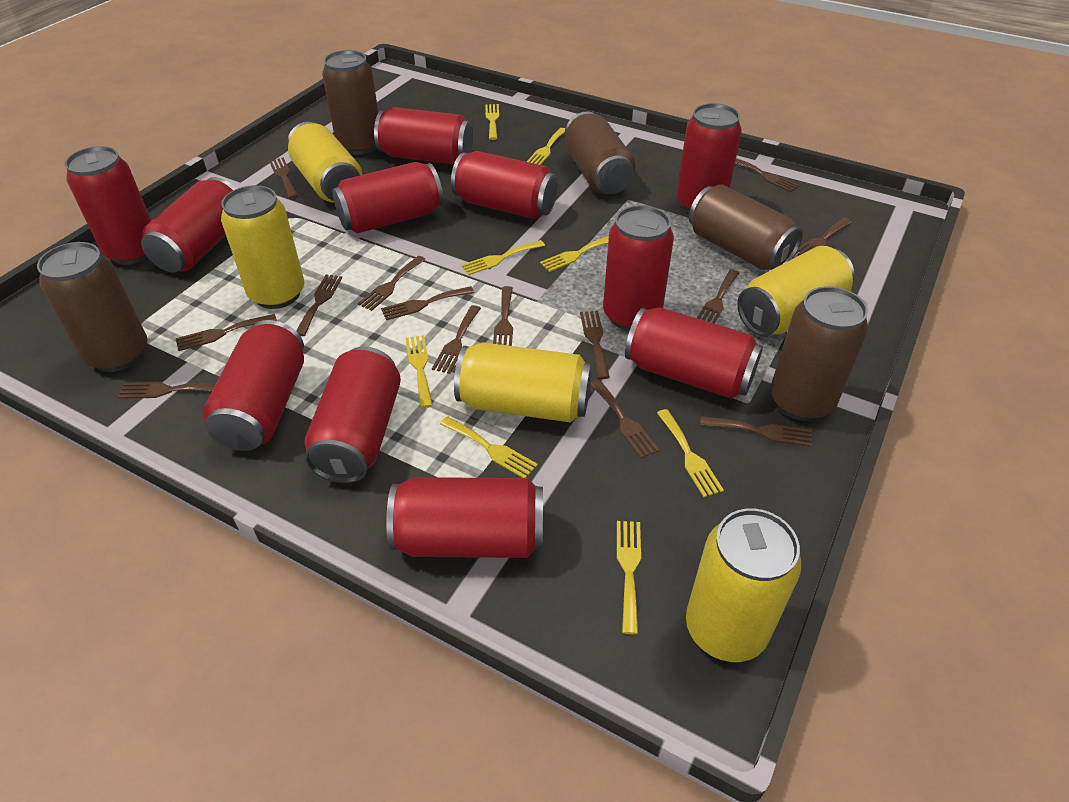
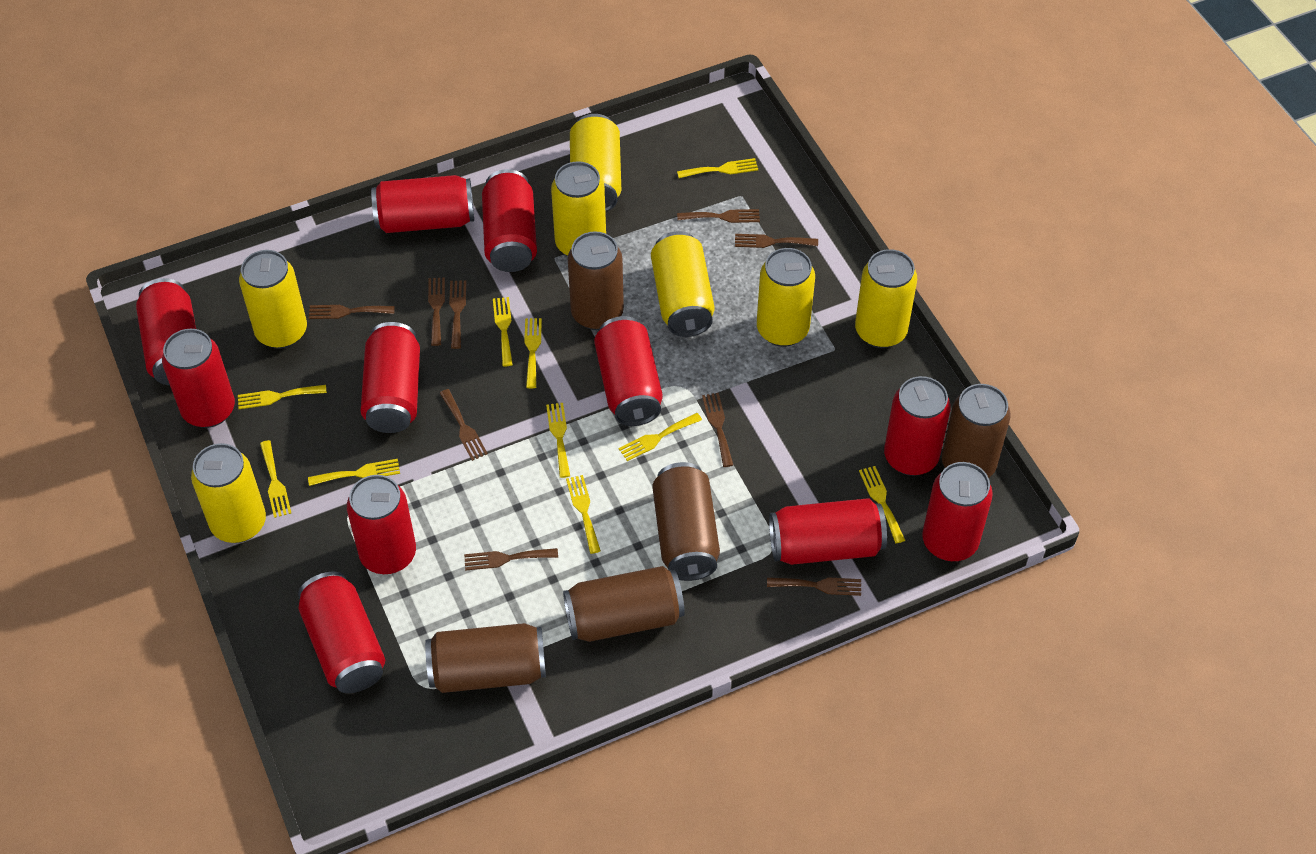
brown fork: [118,382,216,399] [176,314,277,351] [269,157,298,198] [296,275,342,336] [358,256,426,311] [381,286,474,320] [432,305,481,374] [493,286,513,346] [580,311,610,379] [590,379,659,458] [697,269,739,324] [700,416,812,447] [735,158,799,192] [797,218,852,256] = 14 -> [309,305,395,319] [428,278,445,346] [440,389,488,461] [449,280,466,349] [464,548,558,571] [677,209,760,223] [702,393,733,467] [735,234,818,248] [767,577,861,596] = 9
yellow can: [221,185,304,309] [287,122,362,203] [454,342,592,422] [686,508,801,662] [737,246,855,336] = 5 -> [191,443,266,543] [239,250,307,349] [551,161,606,256] [570,114,621,212] [651,231,715,337] [757,248,815,347] [855,249,917,348] = 7
yellow fork: [405,335,433,408] [440,416,538,478] [461,240,545,275] [485,104,499,140] [527,128,565,165] [540,236,609,272] [617,521,641,634] [657,409,724,497] = 8 -> [238,385,327,409] [260,440,291,518] [308,459,400,486] [493,297,513,366] [524,318,542,388] [546,403,570,478] [566,475,601,554] [619,413,702,461] [677,158,758,178] [859,466,905,543] = 10

